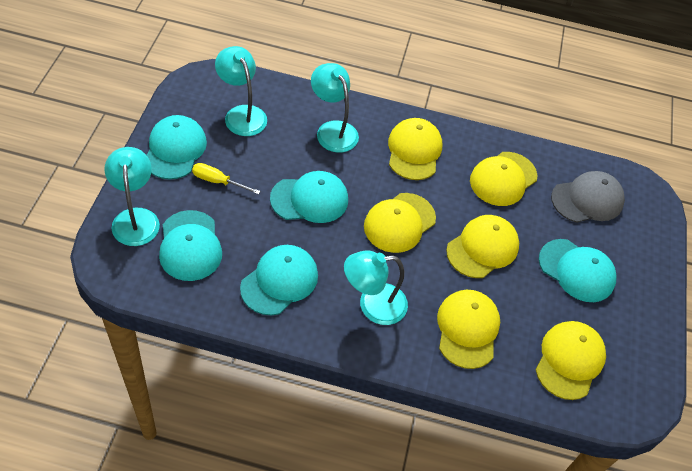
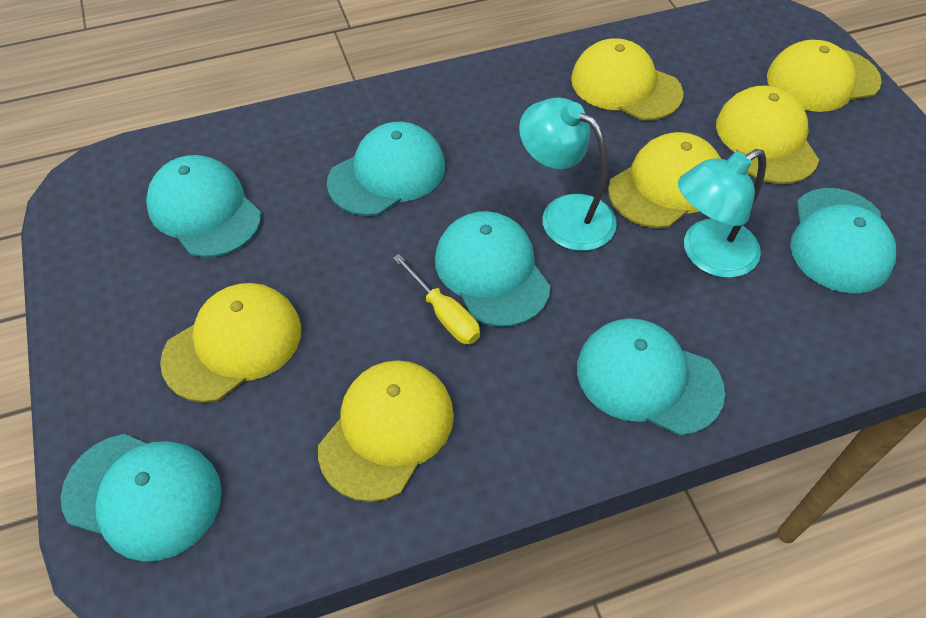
grey cap: [551,171,625,223] = 1 -> none = 0
turquoise cap: [147,115,207,180] [159,210,222,281] [240,245,318,315] [270,171,348,223] [539,239,617,302] = 5 -> [61,434,222,561] [146,155,261,258] [327,122,445,216] [435,211,551,327] [577,318,725,436] [790,188,896,293] = 6
turquoise lamp: [104,147,160,246] [215,46,267,136] [311,63,359,153] [344,250,408,325] = 4 -> [519,98,617,251] [678,149,766,278] = 2

